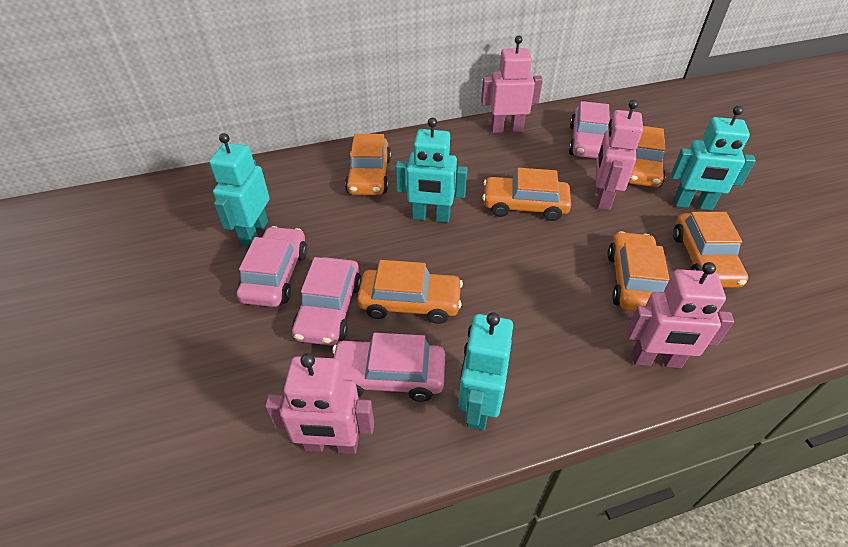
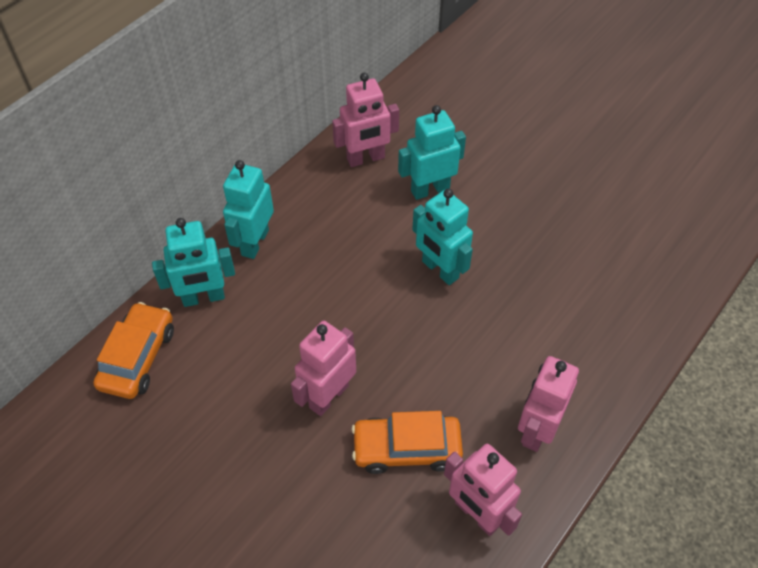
orange car: [345,134,391,195] [357,260,463,324] [483,168,571,221] [607,231,670,311] [628,126,666,187] [673,212,748,288] = 6 -> [93,302,174,399] [352,411,463,474] = 2
pink car: [237,226,307,307] [292,257,362,345] [333,333,445,402] [569,101,610,159] = 4 -> none = 0

